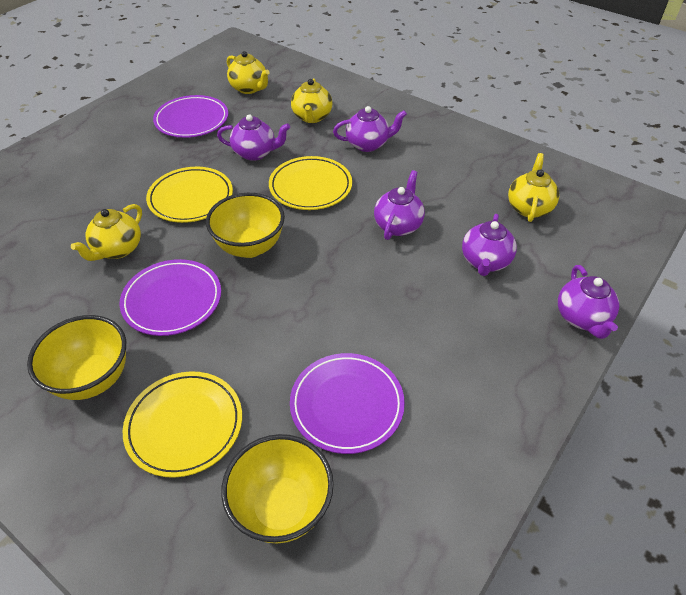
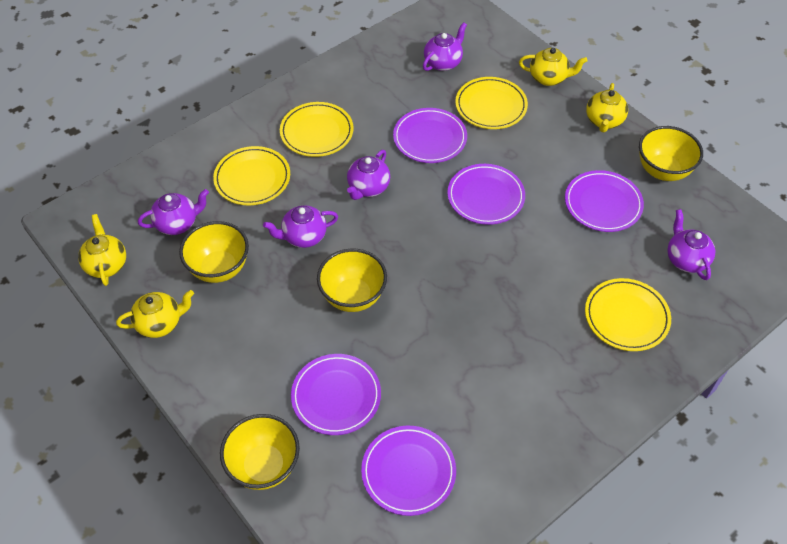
purple plate: [119,259,221,336] [153,95,228,138] [290,353,405,454] = 3 -> [291,354,381,435] [361,426,456,516] [393,108,467,163] [447,164,525,225] [565,170,644,232] = 5
yellow bowl: [27,315,126,400] [206,193,285,258] [221,434,334,544] = 3 -> [179,221,249,283] [220,414,300,490] [317,249,387,312] [639,126,703,181] = 4
yellow plate: [123,371,242,478] [146,167,233,223] [269,156,352,210] = 3 -> [213,146,290,205] [280,102,354,157] [455,77,528,129] [585,278,671,351] = 4

